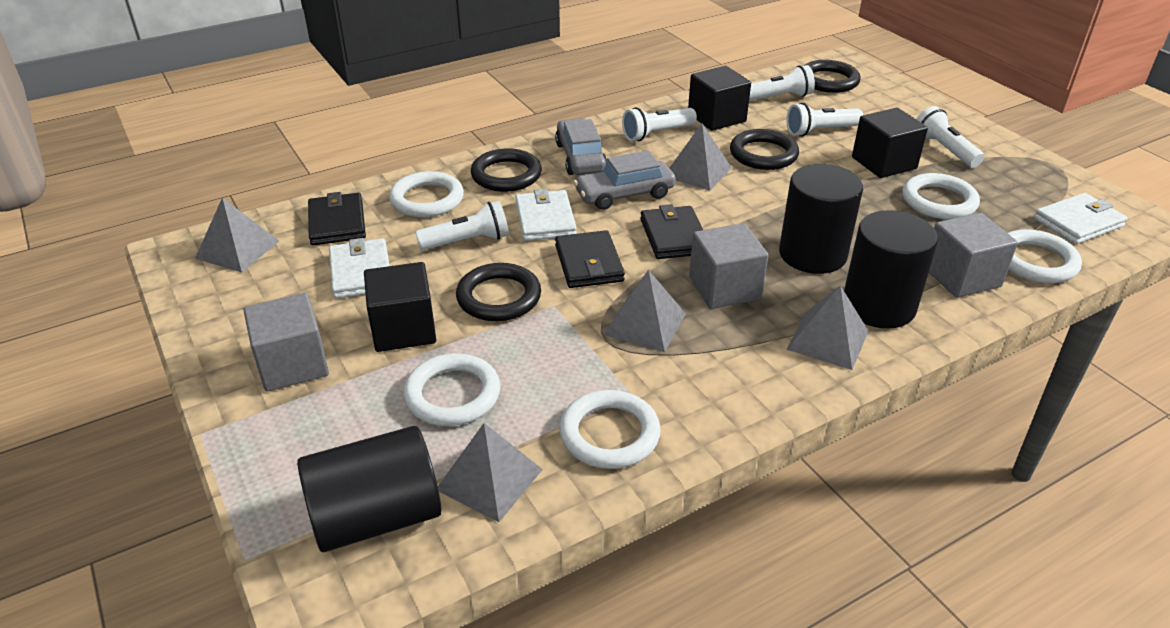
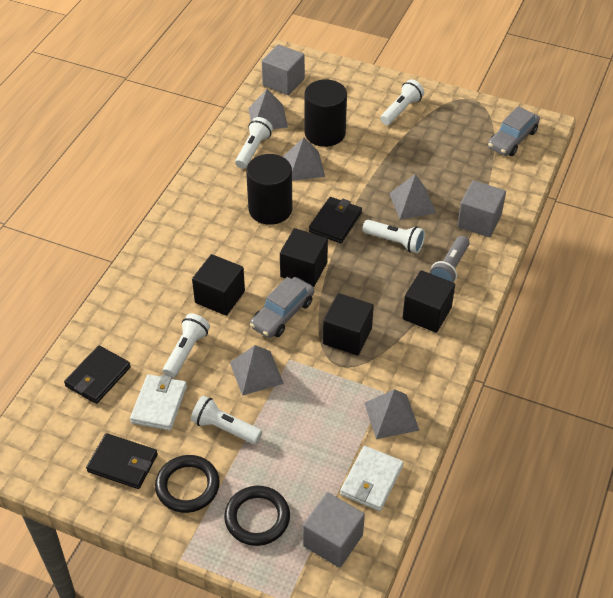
black cube: [364,262,436,352] [688,66,751,131] [852,108,928,178] = 3 -> [192,254,245,316] [280,228,328,287] [323,293,374,356] [403,270,455,333] = 4
black cylinder: [297,426,441,552] [779,164,863,274] [844,210,938,329] = 3 -> [246,154,292,225] [304,79,347,147] = 2
black ring: [456,263,541,321] [471,148,542,192] [730,129,799,170] [804,60,861,93] = 4 -> [155,455,220,513] [224,486,290,546] = 2
grey flashlight: none = 0 -> [430,236,470,282] = 1
white ring: [389,171,464,217] [403,353,500,426] [559,390,661,469] [902,173,980,219] [1008,229,1082,283] = 5 -> none = 0
white wallet: [329,238,390,299] [515,189,577,241] [1034,193,1128,244] = 3 -> [130,374,187,431] [340,446,404,511] = 2

